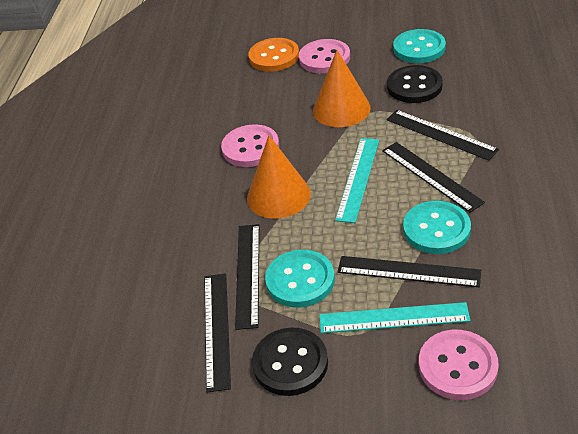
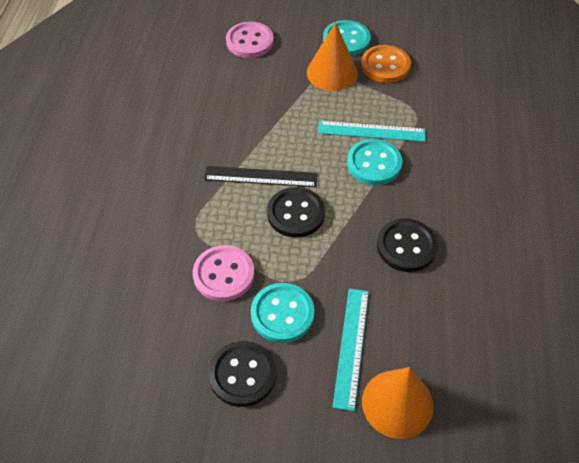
black button: [252,328,328,396] [387,65,443,103] = 2 -> [209,341,276,407] [267,187,325,238] [377,218,438,272] = 3
black ruler: [204,273,231,392] [235,224,259,330] [337,256,481,287] [382,142,485,212] [386,110,499,161] = 5 -> [204,166,318,187] = 1
pink button: [221,124,279,167] [299,39,350,73] [419,330,499,400] = 3 -> [193,245,254,301] [226,22,274,58] = 2

